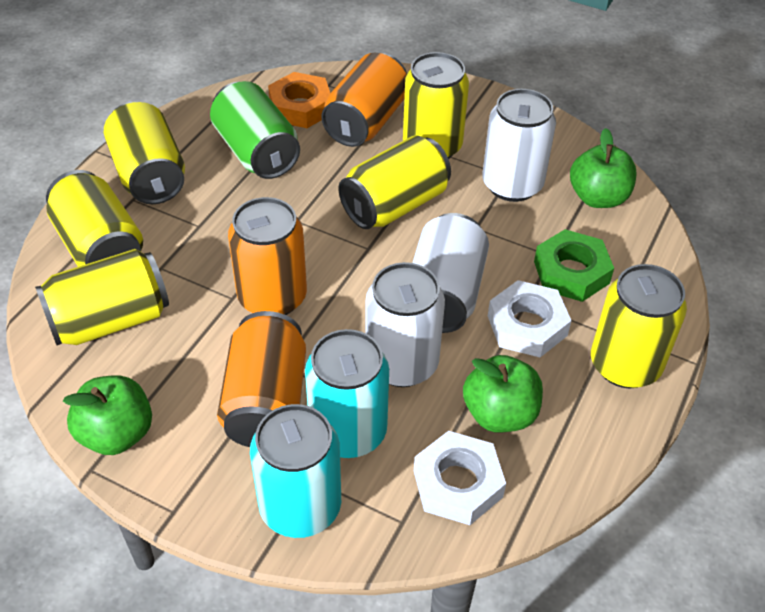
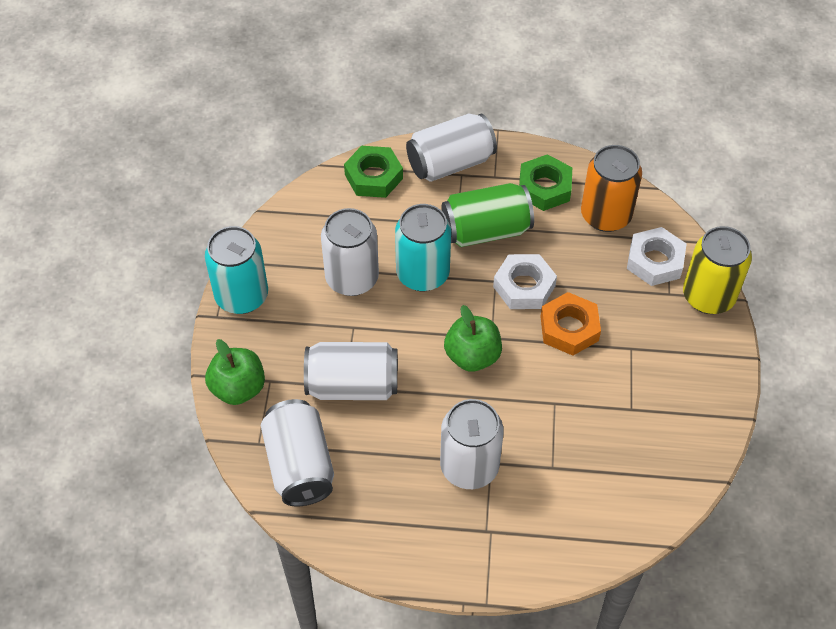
green apple: [63,376,152,455] [463,355,543,433] [570,128,636,208] = 3 -> [205,339,265,405] [444,305,502,372] = 2
green nut: [534,229,614,302] = 1 -> [344,146,403,198] [519,154,572,211] = 2
orange can: [217,311,306,447] [228,197,307,315] [321,53,407,147] = 3 -> [581,145,642,232] = 1
white can: [365,262,445,387] [412,213,489,333] [482,89,556,202] = 3 -> [261,399,334,507] [304,342,398,400] [321,208,379,296] [406,113,497,182] [440,399,504,489] = 5
yellow can: [35,249,169,346] [46,170,143,267] [104,102,185,204] [339,135,451,229] [403,52,469,159] [591,264,687,388] = 6 -> [683,226,752,314] = 1

